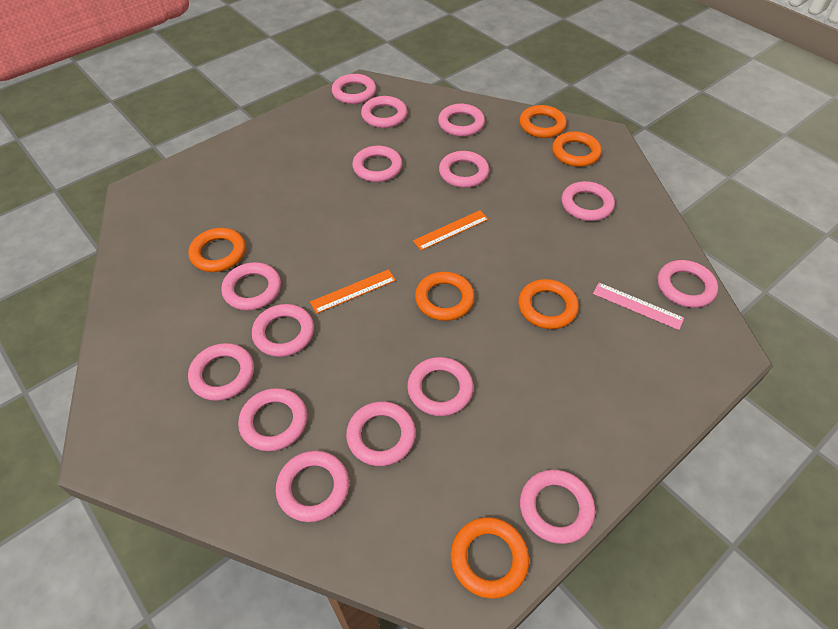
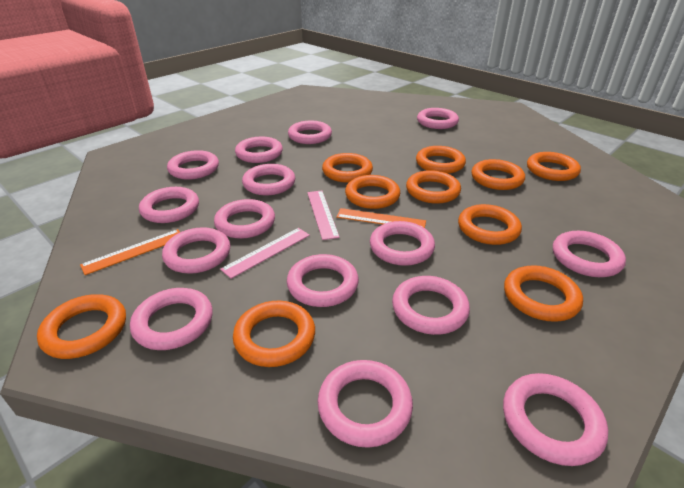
orange ring: [188,228,246,272] [415,272,475,321] [450,517,529,599] [518,279,579,329] [519,105,567,138] [552,131,602,167] = 6 -> [37,294,126,359] [233,301,315,367] [322,153,373,183] [345,175,400,209] [406,170,461,204] [416,146,466,174] [458,204,522,245] [471,159,525,190] [504,265,583,322] [527,152,581,181] = 10
pink ruler: [593,283,684,330] = 1 -> [220,228,310,279] [307,191,340,240] = 2

